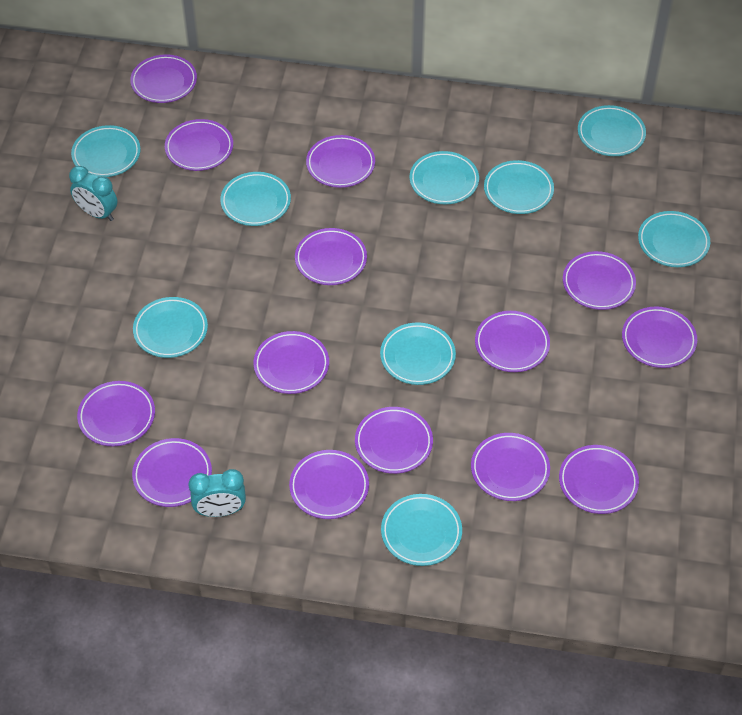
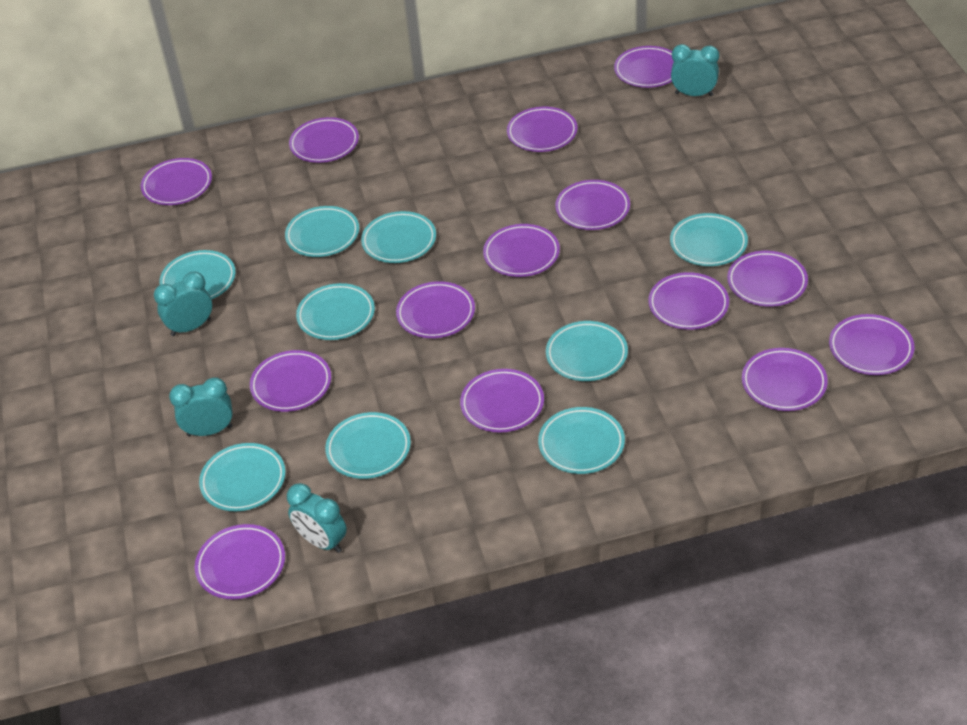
turquoise clock: [69,166,117,221] [189,469,246,517] = 2 -> [154,272,212,336] [169,377,233,437] [287,483,347,553] [671,44,719,96] = 4

